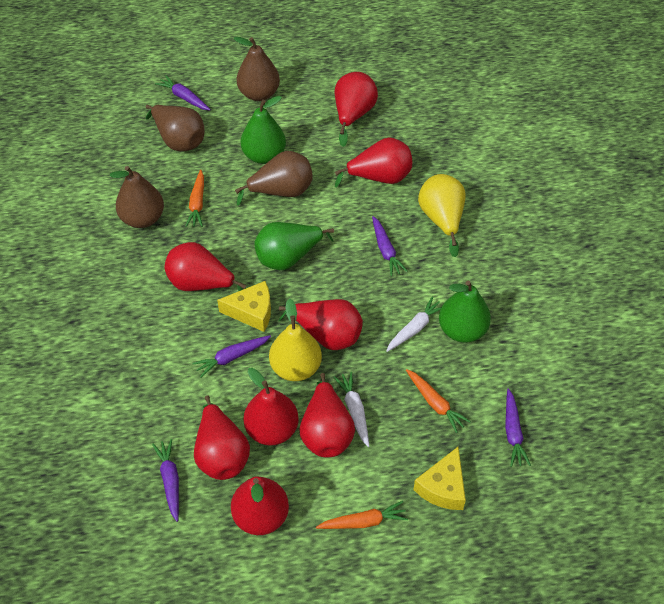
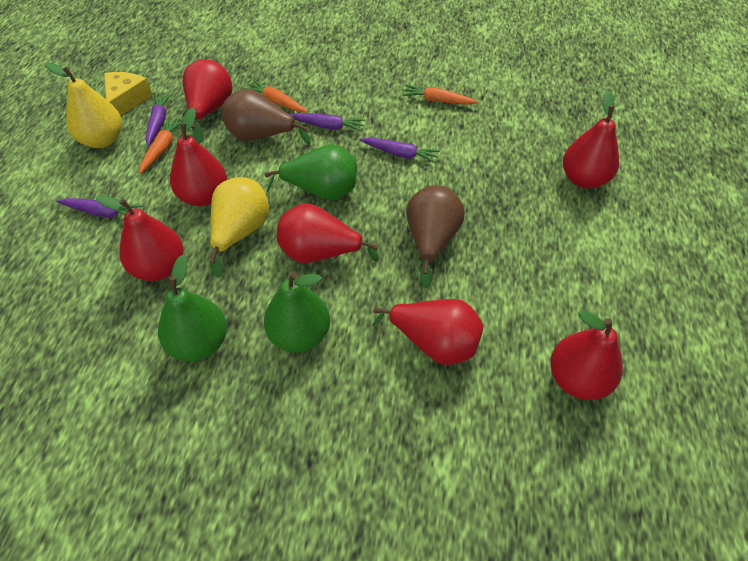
brown pear: [110,166,164,228] [146,105,205,151] [234,37,280,101] [235,151,313,206] = 4 -> [222,88,310,144] [406,185,465,288] = 2
purple carrot: [152,439,179,522] [155,75,211,110] [192,335,271,378] [372,216,408,276] [505,388,531,467] = 5 -> [56,198,144,218] [146,94,172,147] [290,113,365,132] [360,138,440,163] = 4
red pear: [165,242,246,291] [194,395,250,480] [231,476,289,535] [244,368,299,446] [279,299,363,350] [300,373,355,458] [335,72,378,147] [335,137,412,187] = 8 -> [96,195,184,281] [170,107,227,206] [182,59,233,144] [277,203,379,263] [372,299,483,365] [550,310,623,400] [563,91,619,189] = 7
white carrot: [334,372,369,447] [386,297,441,352] = 2 -> none = 0
yellow cheese: [217,281,271,332] [413,447,466,510] = 2 -> [104,72,152,116] = 1

